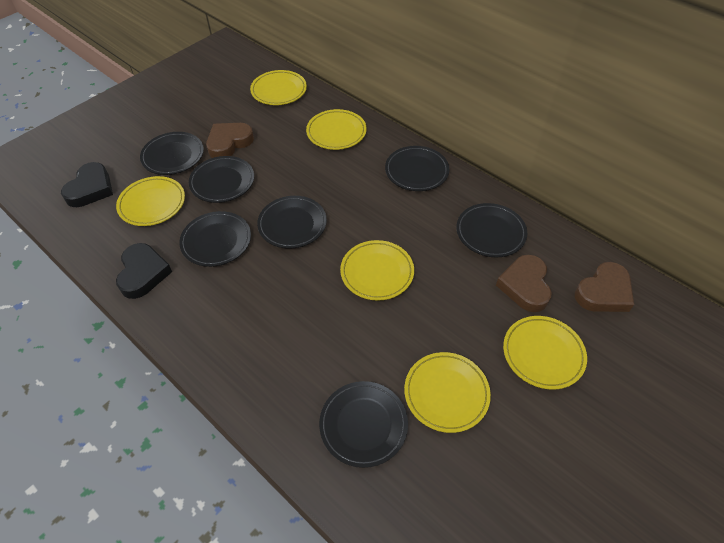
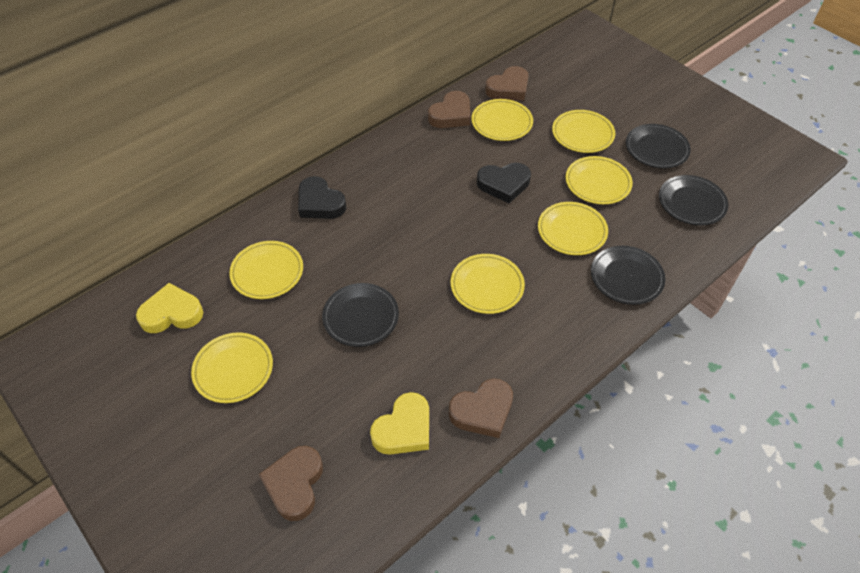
black plate: [140,132,204,175] [179,211,251,267] [189,156,254,203] [257,196,327,249] [319,381,408,468] [385,146,449,191] [456,203,527,257] = 7 -> [322,283,399,347] [591,246,665,305] [626,124,691,169] [659,175,728,226] = 4
brown heart: [206,123,254,158] [496,255,552,312] [575,262,634,312] = 3 -> [259,446,323,521] [428,91,471,128] [449,378,513,438] [485,66,529,101] = 4
yellow heart: none = 0 -> [136,283,203,333] [370,392,429,455] = 2
yellow plate: [116,176,185,226] [250,70,307,105] [306,109,367,150] [340,240,414,300] [404,352,491,433] [503,316,587,389] = 6 -> [191,332,273,403] [229,241,303,299] [450,254,525,314] [471,99,533,141] [538,202,608,255] [552,110,615,153] [566,156,633,204] = 7

